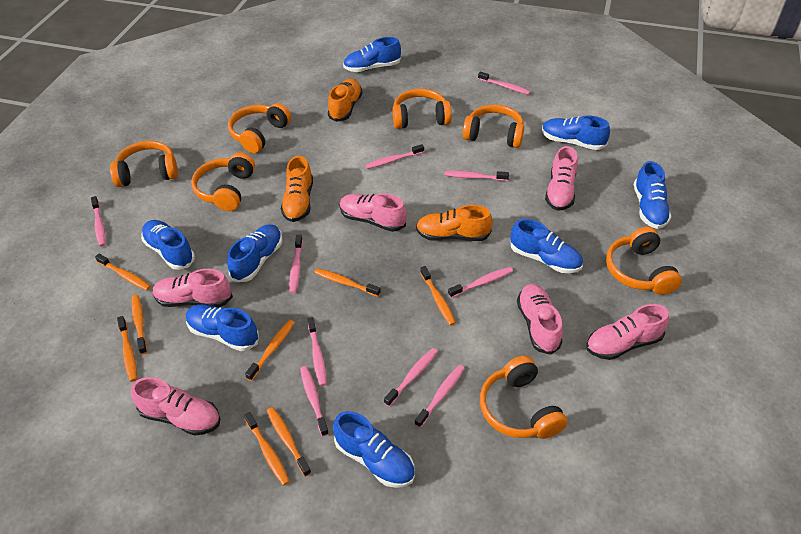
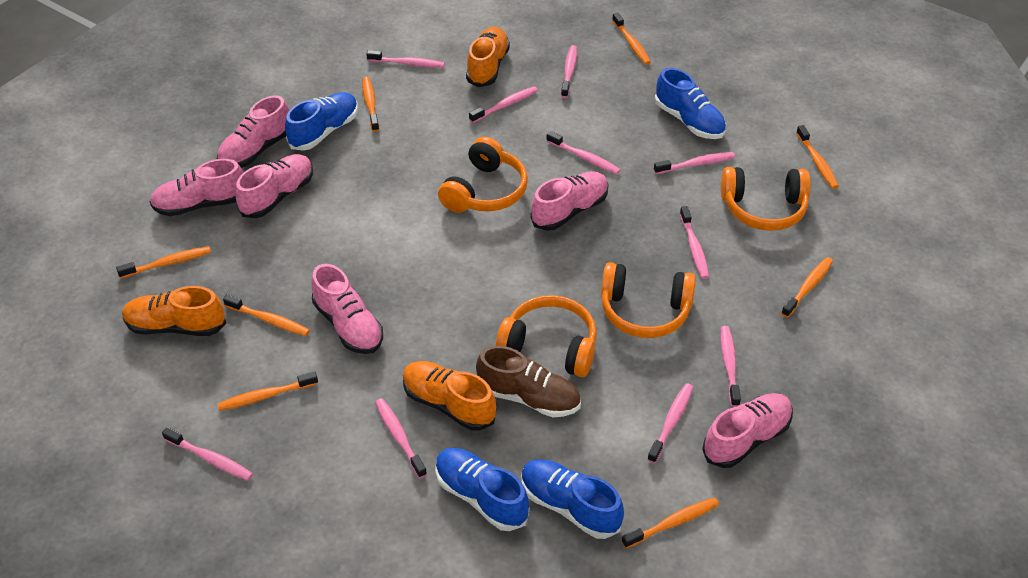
blue shoe: [141,220,195,270] [186,304,259,351] [227,224,282,282] [333,411,415,488] [343,37,401,72] [510,219,583,273] [542,115,610,150] [634,161,671,229] = 8 -> [285,92,358,151] [435,448,529,531] [521,459,624,539] [655,68,726,139] = 4
brown shoe: none = 0 -> [476,346,581,417] = 1
orange headphones: [110,141,178,187] [191,153,255,211] [228,103,291,153] [393,89,452,129] [463,104,524,148] [480,355,567,439] [606,227,682,295] = 7 -> [438,137,528,213] [495,295,597,377] [601,262,696,338] [721,167,811,231] = 4

